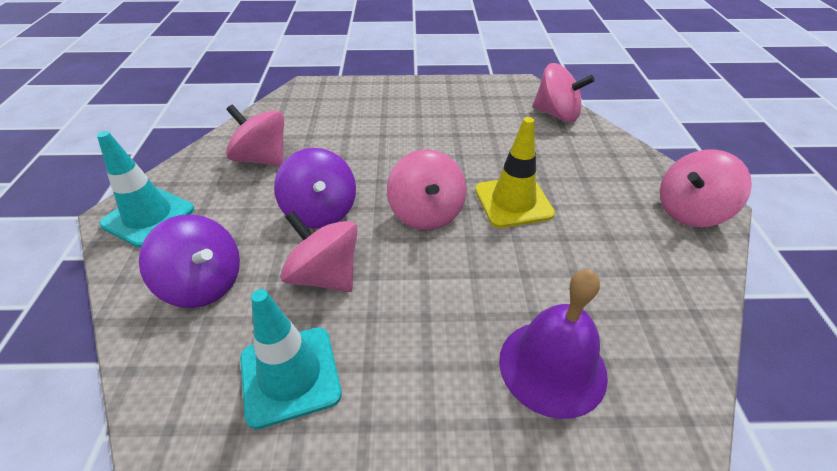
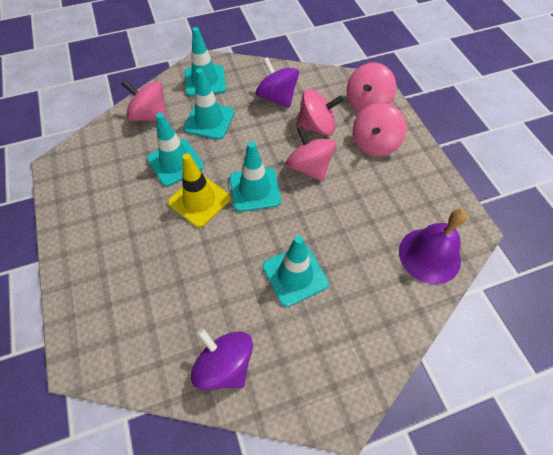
turquoise traffic cone: [97,131,194,248] [240,289,342,429] = 2 -> [147,113,204,186] [183,68,235,140] [184,27,226,96] [230,141,281,212] [263,236,329,307] = 5

